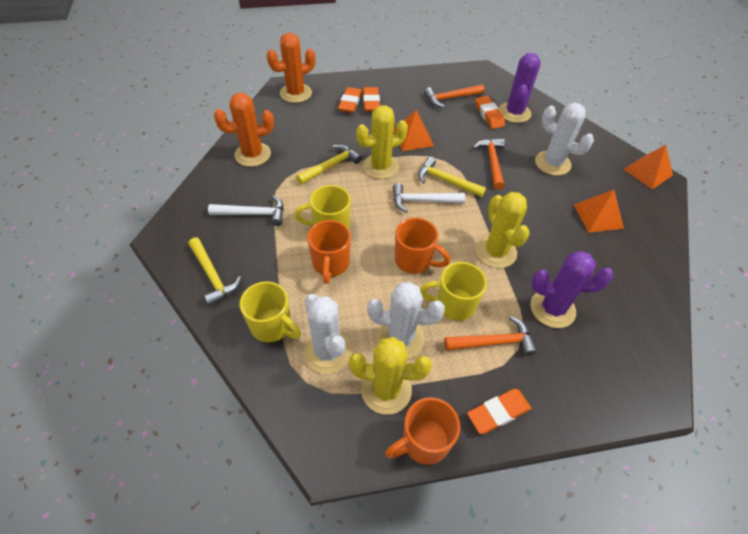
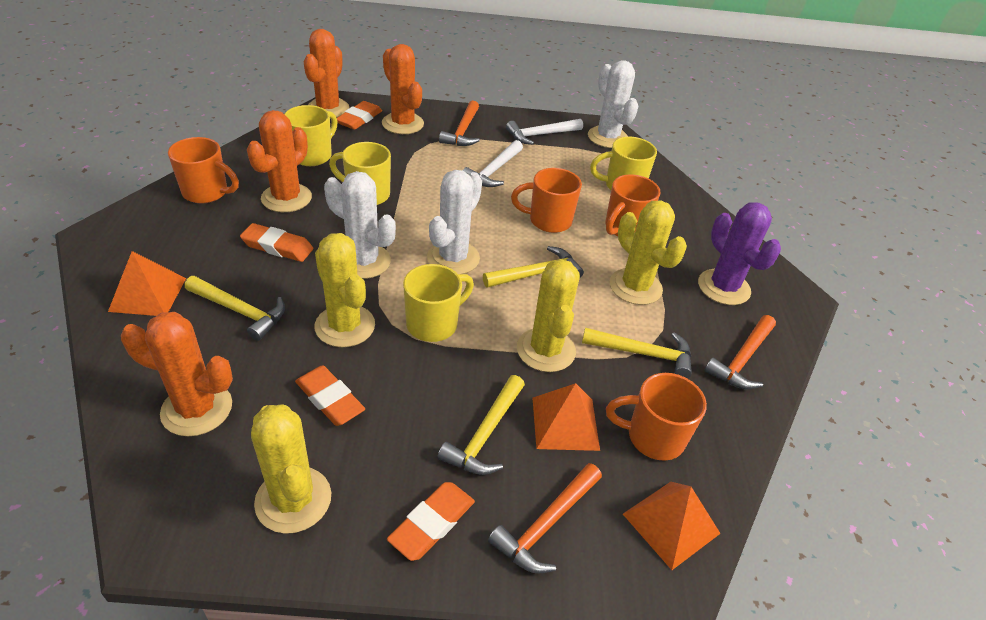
orange cactus: [214,93,274,167] [266,33,316,103] = 2 -> [121,312,233,436] [247,110,312,212] [304,29,349,118] [382,44,424,134] = 4
orange mug: [307,220,351,284] [385,397,460,465] [395,218,450,274] = 3 -> [168,137,239,204] [511,168,582,233] [605,174,661,236] [606,373,707,461] = 4
purple cactus: [499,53,541,123] [530,251,613,328] = 2 -> [698,202,781,305] = 1
yellow cactus: [349,337,432,415] [356,105,408,179] [476,192,530,268] = 3 -> [251,405,331,534] [315,233,375,347] [517,259,580,372] [610,200,687,305] = 4
yellow hammer: [189,237,241,306] [296,144,362,184] [418,157,486,197] = 3 -> [185,276,285,341] [437,375,525,475] [483,246,584,288] [582,327,692,378] = 4
yellow mug: [240,281,301,342] [294,185,351,229] [420,262,487,321] = 3 -> [284,105,338,166] [329,142,391,205] [403,264,474,342] [590,137,657,190] = 4

